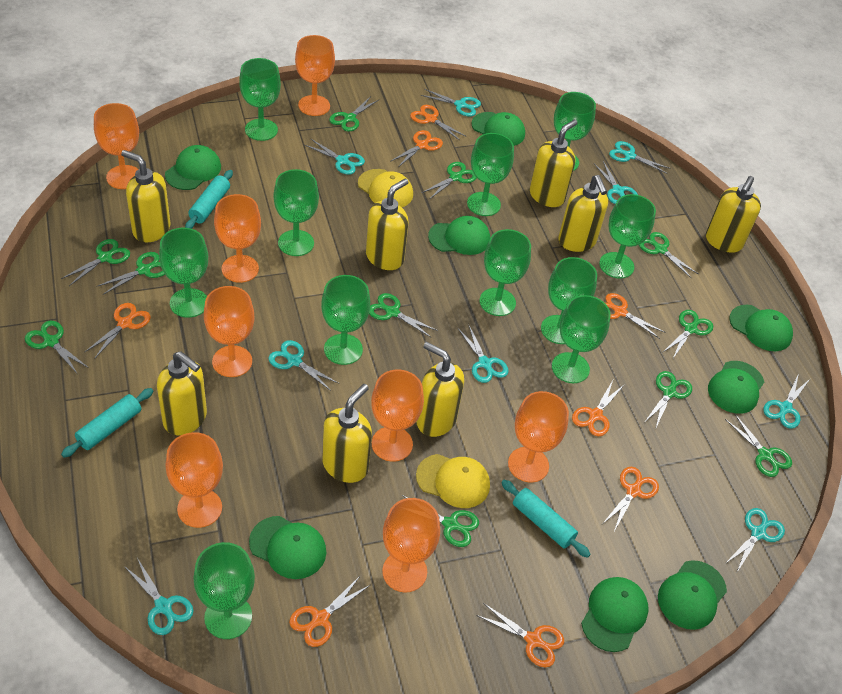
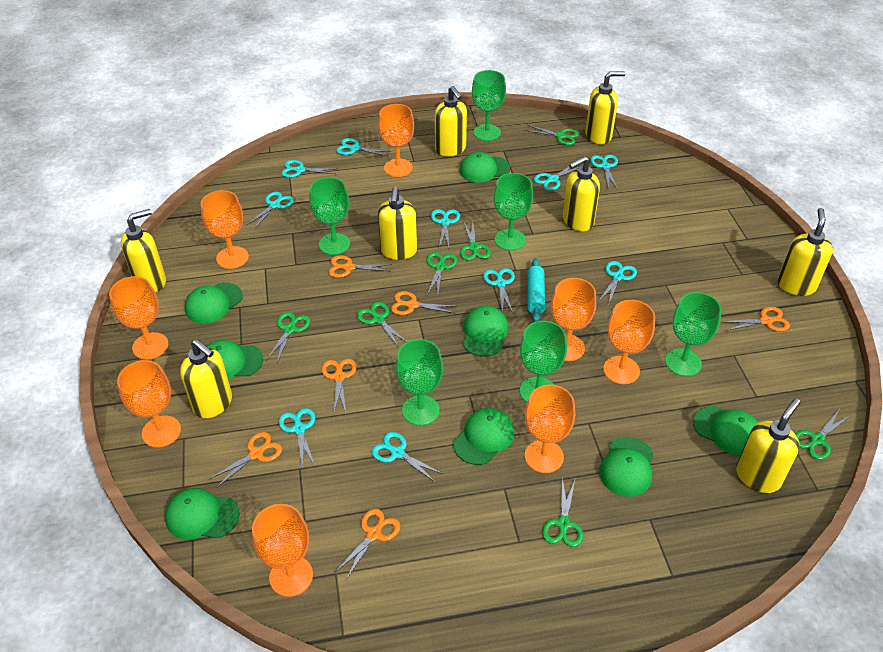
green goblet: [159,228,208,318] [193,542,255,639] [239,58,281,141] [274,169,319,256] [321,275,370,365] [467,133,514,216] [479,229,531,316] [541,257,597,344] [552,295,611,383] [554,92,596,171] [599,194,656,278] = 11 -> [309,177,350,255] [396,339,443,426] [472,70,506,141] [494,173,533,251] [520,321,567,402] [665,292,721,376] = 6
green scissors: [25,321,89,373] [61,239,130,286] [96,252,165,295] [329,96,378,132] [369,293,438,337] [402,495,479,547] [422,162,476,199] [639,232,698,278] [644,371,692,427] [662,310,713,360] [725,414,792,477] = 11 -> [266,312,310,363] [357,302,407,347] [426,252,457,295] [460,220,491,260] [525,125,579,145] [542,477,583,547] [795,410,851,460] = 7
orange scissors: [85,303,151,358] [289,575,370,647] [390,130,443,167] [410,105,466,140] [476,603,564,667] [572,380,625,436] [603,467,659,531] [605,293,664,339] = 8 -> [209,432,282,488] [322,359,357,413] [328,255,392,278] [334,509,400,580] [391,291,456,315] [723,307,790,331] = 6
turquoise rolling pin: [61,388,153,458] [185,170,233,229] [501,480,591,558] = 3 -> [527,258,545,322] = 1
turquoise scissors: [124,558,194,635] [268,340,339,391] [305,139,365,175] [421,89,481,117] [458,326,509,383] [594,161,638,204] [609,141,671,174] [725,508,785,572] [763,373,810,429] = 9 -> [246,192,294,229] [279,408,315,470] [281,160,336,178] [336,138,391,157] [372,432,443,482] [431,209,460,247] [483,268,515,313] [534,166,581,191] [590,155,618,190] [598,261,637,306] = 10
yellow cap: [358,169,413,207] [416,454,490,508] = 2 -> none = 0

